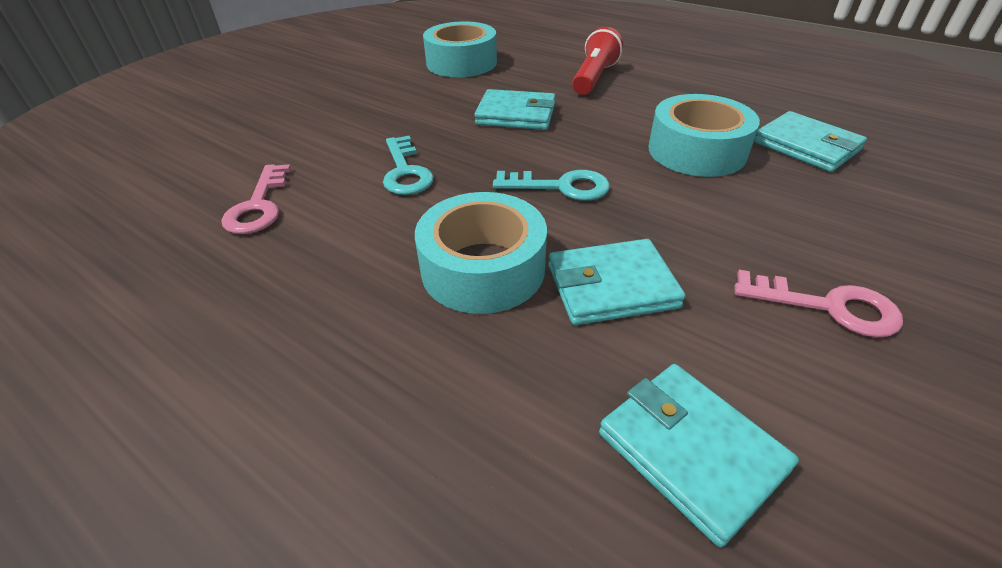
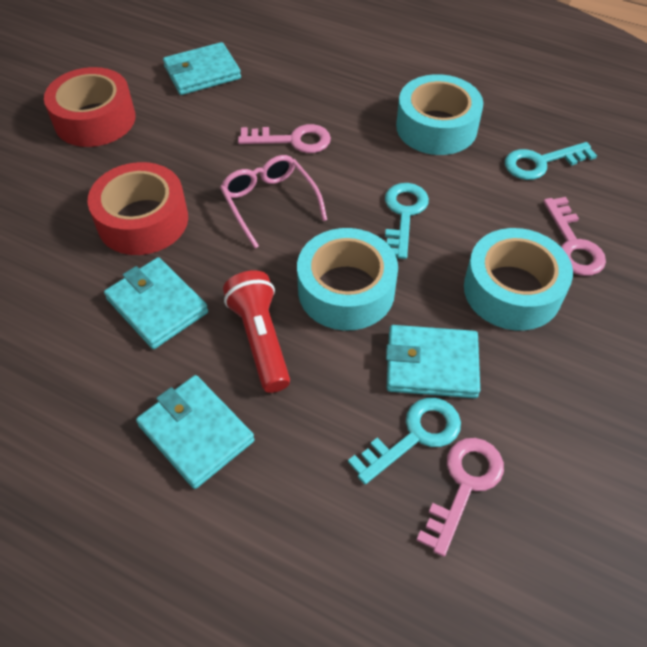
pink glasses: none = 0 -> [220,155,327,248] = 1
pink key: [221,164,291,234] [734,270,903,338] = 2 -> [238,124,331,153] [416,438,504,557] [543,197,606,276] = 3
red tape: none = 0 -> [44,67,136,147] [88,162,188,255] = 2
turquoise key: [383,136,434,195] [493,170,610,201] = 2 -> [348,398,461,485] [385,183,429,259] [505,142,597,180] = 3

